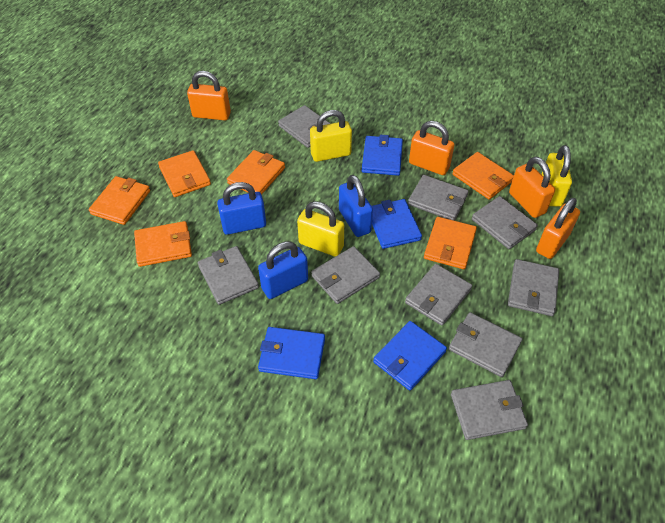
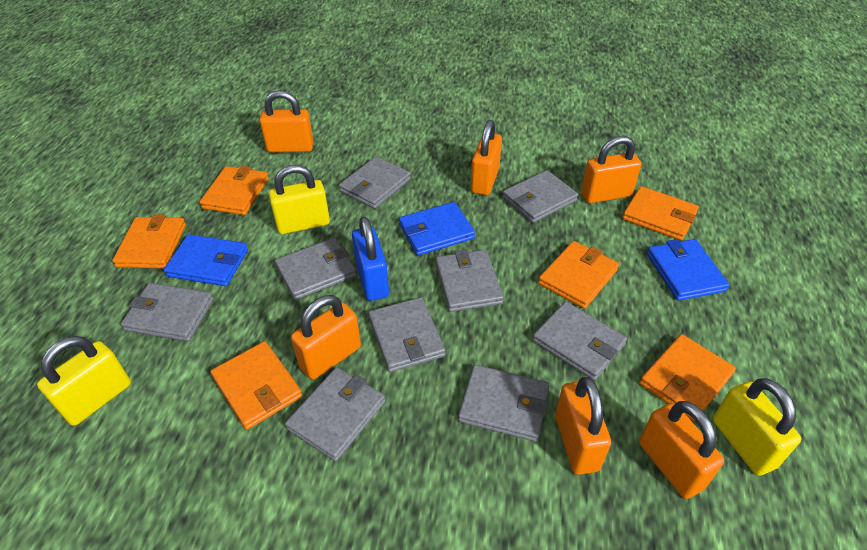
blue padlock: [217,182,266,235] [258,241,308,299] [339,175,373,237] = 3 -> [352,216,389,301] = 1
blue wallet: [258,327,325,379] [362,135,403,176] [372,199,422,249] [373,321,447,391] = 4 -> [164,234,248,286] [399,202,475,256] [647,239,729,301] = 3
orange padlock: [187,71,231,120] [409,121,455,175] [509,157,555,218] [536,198,580,259] = 4 -> [260,90,314,153] [291,295,361,380] [471,120,502,195] [555,377,611,475] [581,136,641,203] [639,401,724,499] = 6

